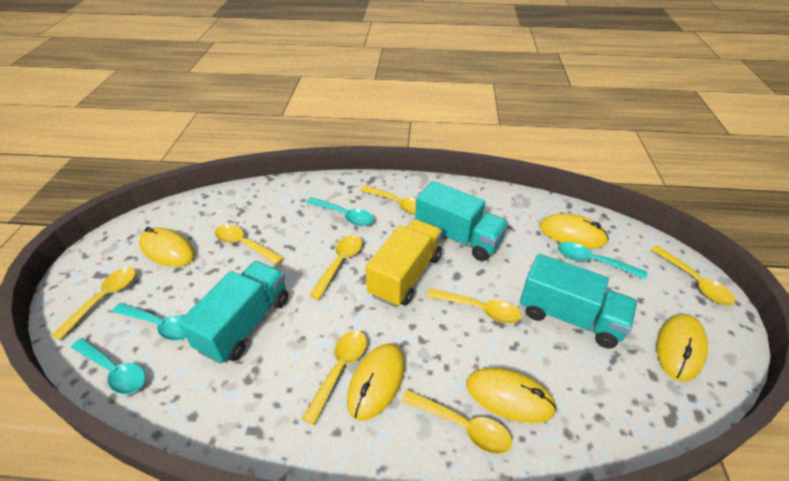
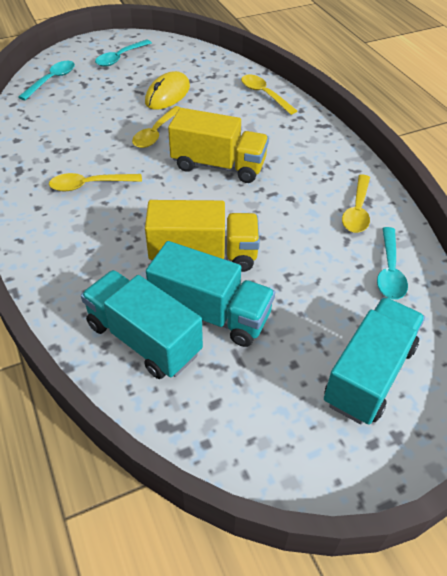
turquoise spoon: [71,338,146,394] [112,303,186,341] [306,197,374,226] [558,242,647,279] = 4 -> [18,61,75,100] [95,40,152,67] [377,227,408,300] = 3
yellow mouse: [139,227,195,267] [347,344,405,421] [466,368,557,423] [540,213,609,248] [656,314,708,382] = 5 -> [145,71,190,110] = 1
yellow spoon: [51,267,136,340] [215,224,284,265] [302,330,367,425] [309,235,362,300] [360,185,416,214] [402,390,512,454] [427,288,521,323] [651,246,735,306] = 8 -> [49,173,142,191] [132,106,181,148] [241,75,297,115] [342,175,370,233] = 4
yellow truck: [366,219,443,307] = 1 -> [145,200,260,272] [168,108,269,183] = 2

